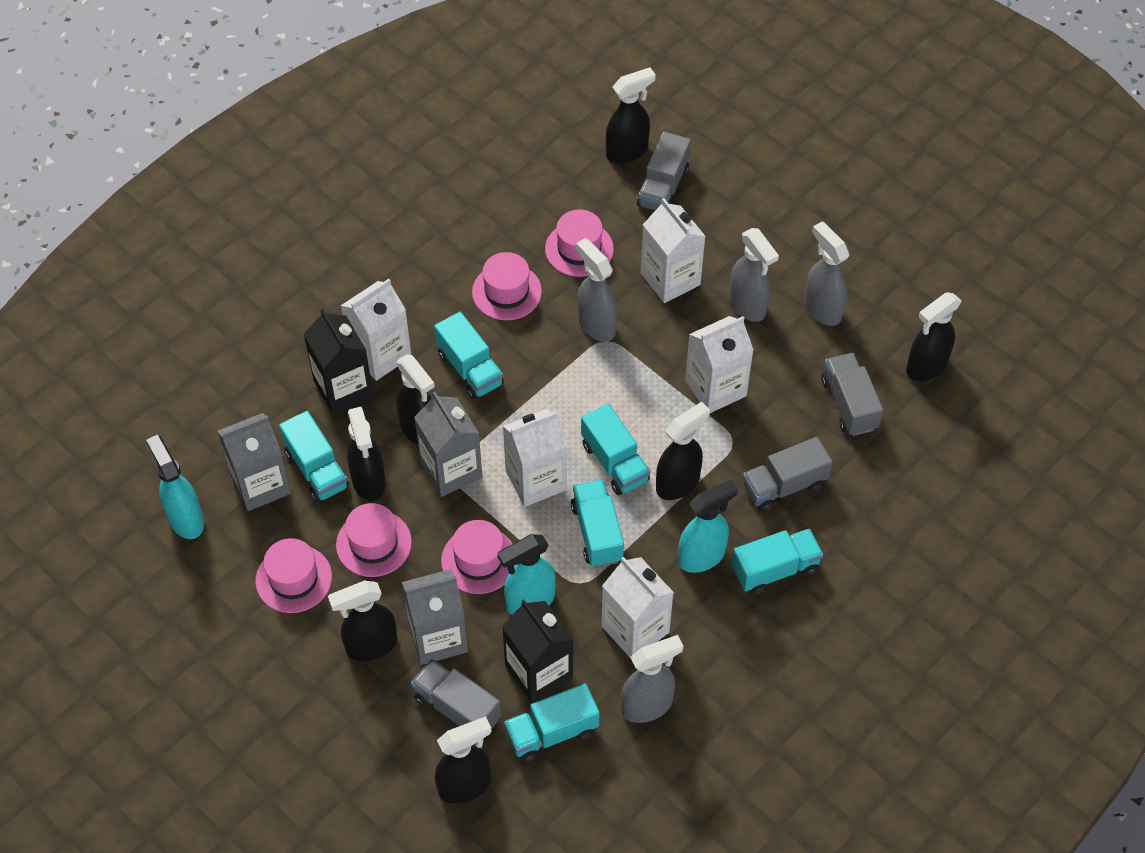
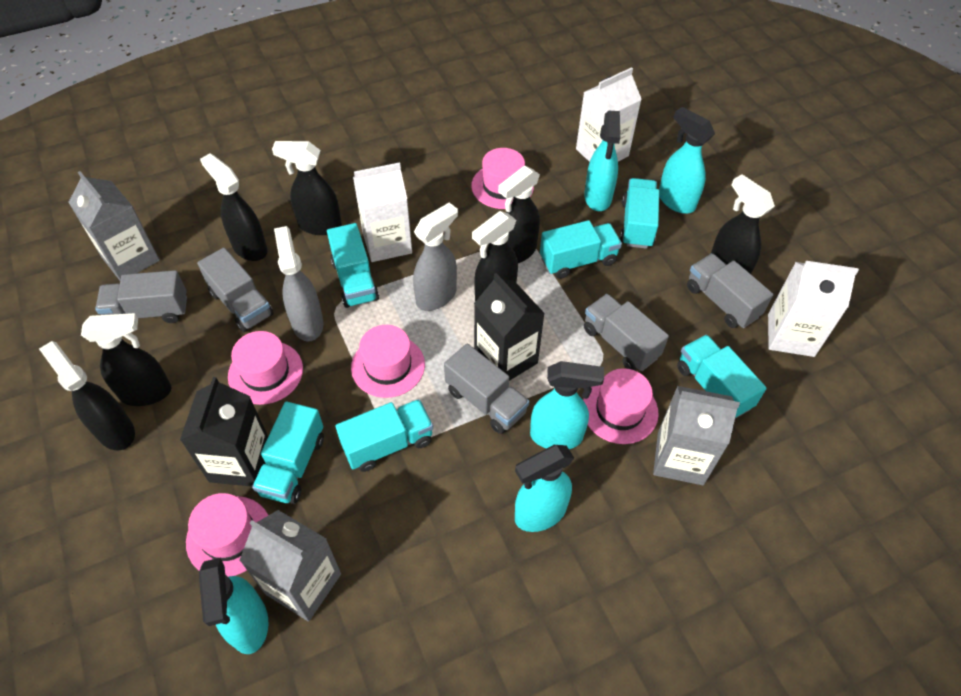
grey spray bottle: [576,238,618,342] [621,635,683,723] [729,228,779,322] [804,221,849,326] = 4 -> [274,226,324,341] [413,202,458,311] = 2
grey truck: [411,659,501,729] [637,132,691,210] [743,437,832,512] [821,353,883,436] = 4 -> [95,270,187,323] [197,248,274,332] [444,343,530,434] [584,294,669,371] [687,253,773,328] = 5
turquoise spray bottle: [146,435,204,539] [498,534,556,615] [678,479,738,573] = 3 -> [199,558,268,654] [515,445,574,532] [530,361,604,449] [584,111,620,211] [659,107,715,214] = 5
white carton: [341,279,411,381] [503,409,567,507] [601,557,674,657] [641,198,706,303] [685,316,754,413] = 5 -> [353,162,412,262] [576,67,642,162] [768,261,859,357] = 3

